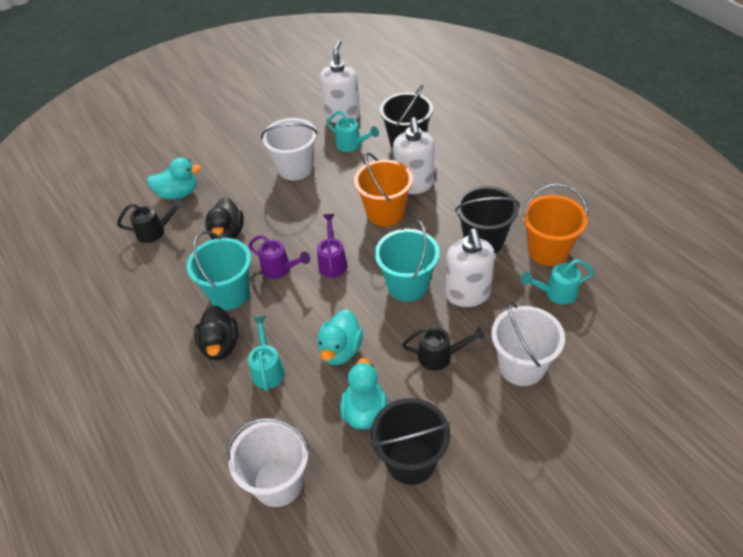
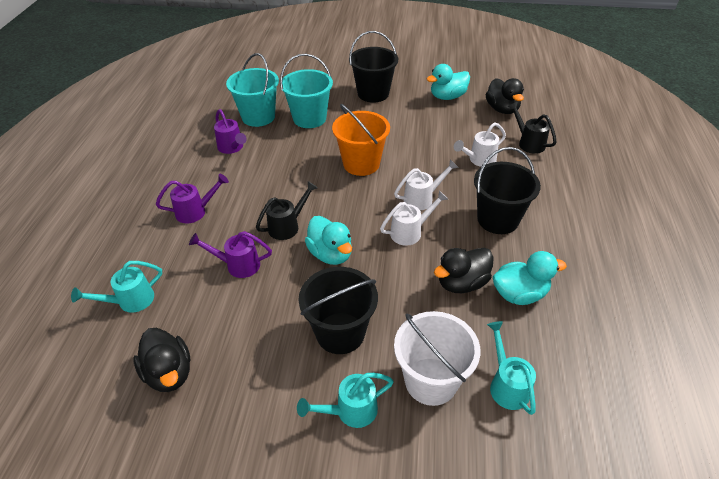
black duck: [194,305,238,360] [205,198,244,239] = 2 -> [133,328,190,392] [434,248,494,293] [486,78,524,114] = 3
orange bucket: [354,153,413,226] [522,183,588,266] = 2 -> [332,104,390,176] = 1
purple watering can: [248,235,310,279] [317,214,348,278] = 2 -> [156,174,229,223] [189,231,272,278] [214,109,247,154] = 3
white bucket: [227,418,310,507] [261,118,318,180] [491,301,565,386] = 3 -> [394,311,481,406] = 1
white soap dispenser: [320,40,360,123] [393,117,434,194] [445,229,495,307] = 3 -> none = 0
white watering can: none = 0 -> [380,191,448,246] [394,159,459,210] [454,122,506,167] = 3

